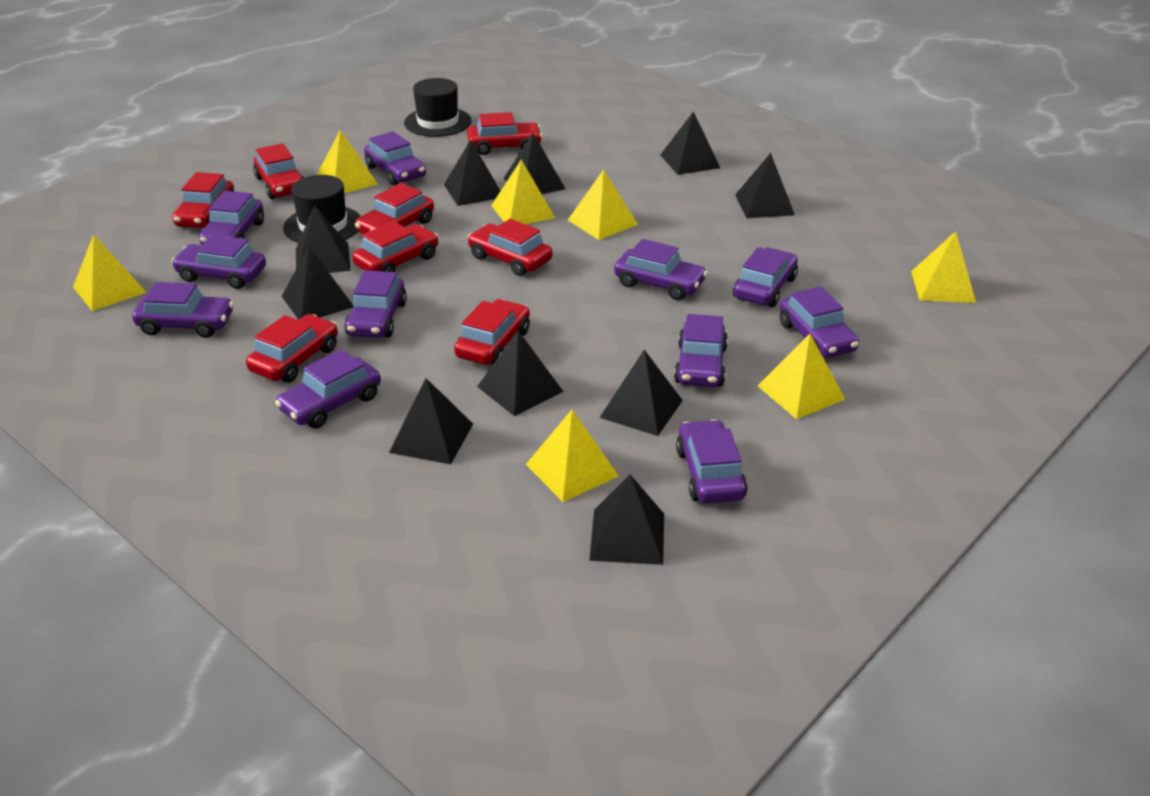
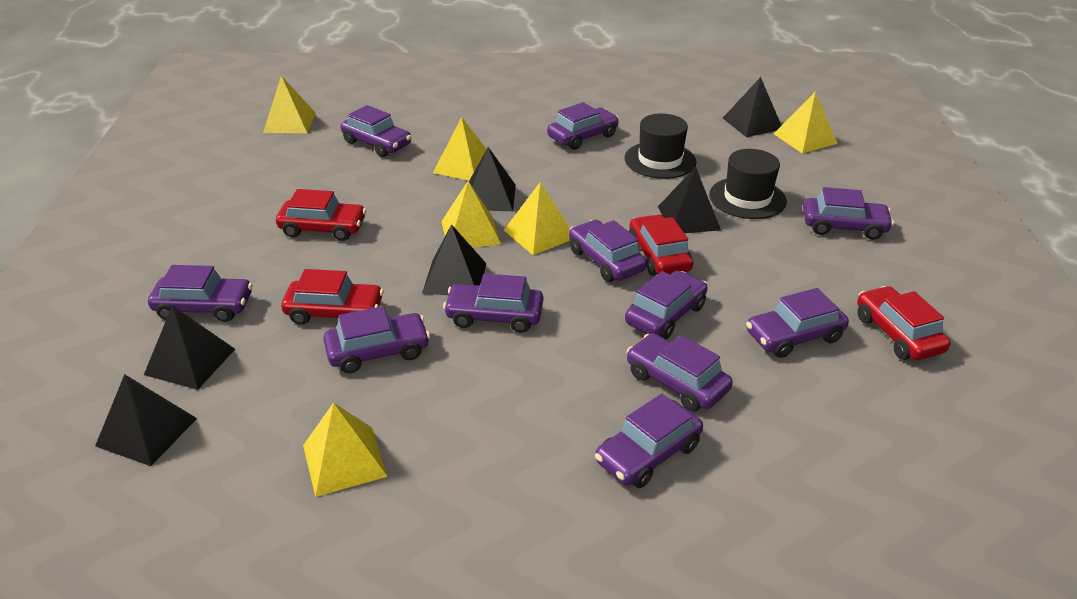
black pyramid: [282,246,353,320] [296,205,351,273] [389,378,473,464] [444,140,500,206] [477,331,564,416] [504,133,565,194] [589,475,664,565] [600,350,683,436] [660,111,720,175] [735,153,795,218] = 10 -> [95,374,197,466] [144,305,235,390] [422,224,487,295] [469,147,516,211] [658,167,721,233] [723,77,782,137] = 6
red car: [172,172,234,228] [246,314,338,383] [253,143,304,199] [352,221,439,272] [355,183,434,234] [454,299,530,365] [467,112,542,155] [467,219,552,276] = 8 -> [276,189,366,241] [281,269,384,325] [629,214,693,276] [857,286,950,360] = 4
yellow pyramid: [73,234,147,311] [317,130,378,193] [491,159,555,224] [526,410,619,502] [568,169,638,240] [758,334,845,419] [911,231,976,303] = 7 -> [263,76,316,133] [303,403,388,497] [433,117,486,181] [441,181,501,248] [504,182,570,255] [774,91,837,154] = 6

